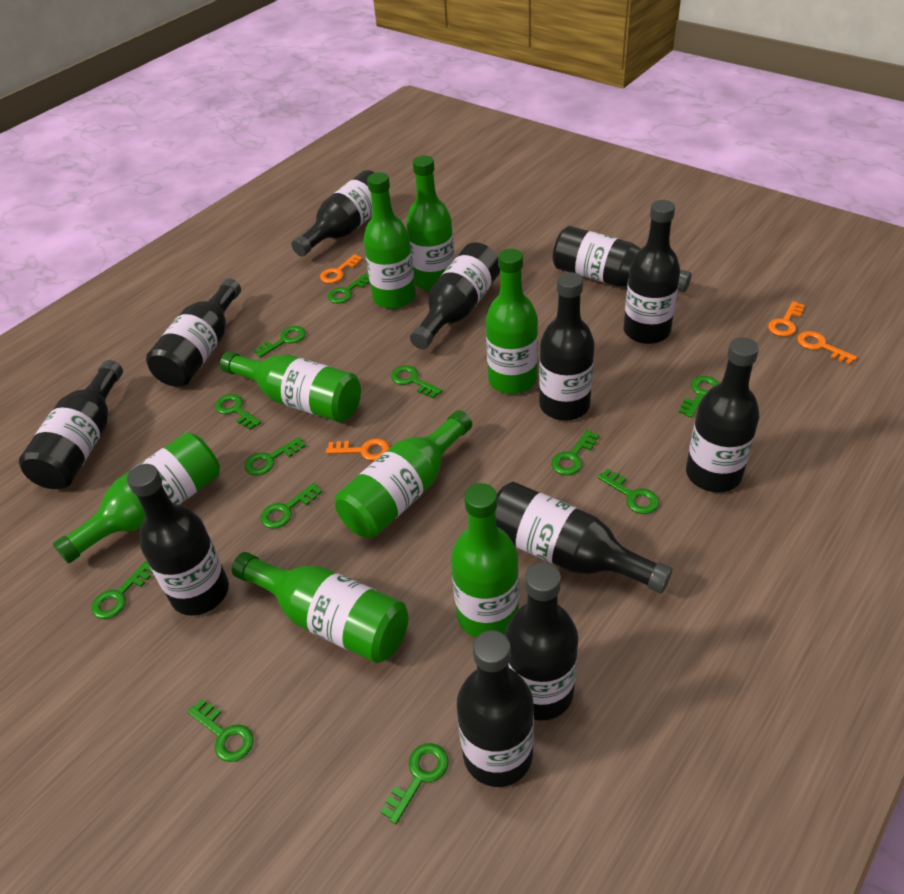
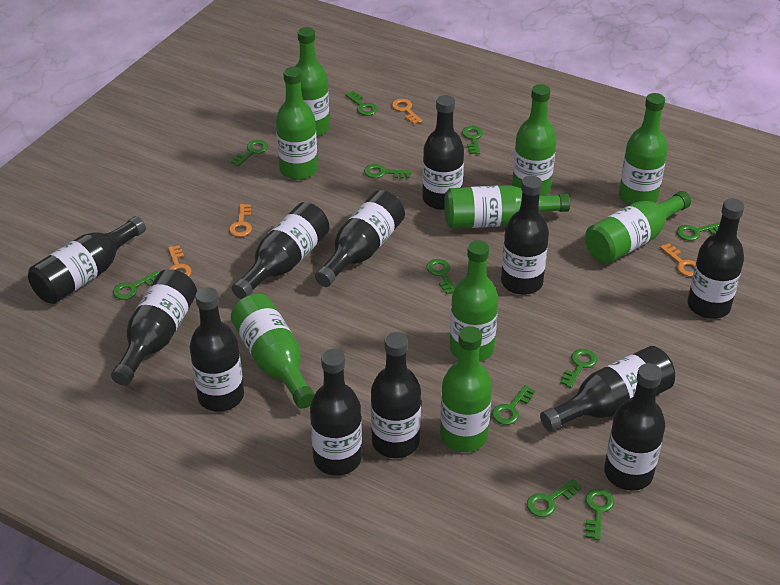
green bottle: [53,433,220,564] [220,351,361,422] [232,552,408,663] [335,410,472,538] [363,172,416,309] [406,155,455,291] [451,483,519,638] [486,249,538,394] = 8 -> [231,294,315,408] [276,67,318,180] [295,27,330,137] [440,326,492,452] [444,185,570,229] [450,240,499,362] [512,84,556,196] [585,191,691,264] [619,93,668,205] = 9
green key: [91,561,153,619] [188,699,254,762] [215,394,261,430] [245,437,306,476] [254,326,306,358] [260,483,322,529] [328,274,369,304] [381,743,449,824] [391,365,442,398] [551,430,599,475] [597,469,659,514] [679,376,719,418] = 12 -> [113,271,159,300] [231,140,268,167] [345,91,378,116] [364,164,411,179] [426,259,456,294] [462,126,483,154] [492,385,535,425] [527,479,582,517] [560,349,597,388] [585,489,614,541] [677,222,720,241] = 11

